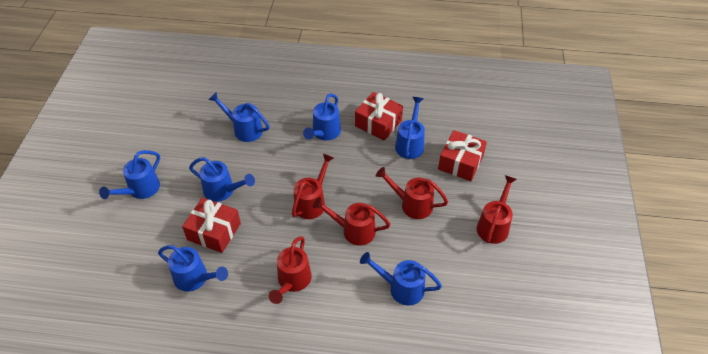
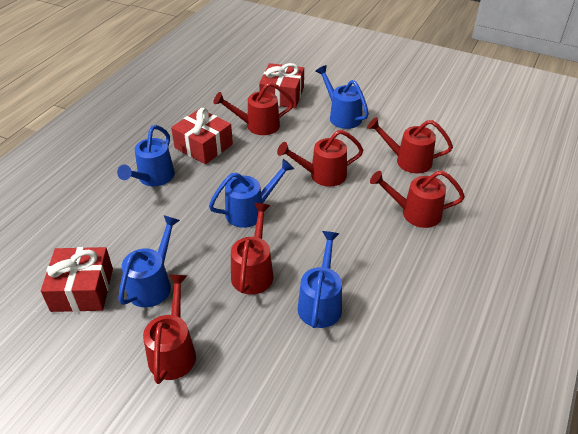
blue watering can: [99,150,160,199] [158,245,228,292] [189,157,255,202] [209,92,270,142] [303,93,341,140] [360,252,442,305] [395,97,425,159] = 7 -> [117,125,175,186] [118,215,180,307] [209,159,294,228] [298,231,342,328] [315,65,369,129] = 5
red watering can: [269,236,312,304] [292,153,334,219] [313,197,390,246] [376,167,448,219] [477,175,517,244] = 5 -> [143,274,196,384] [213,82,294,135] [231,203,273,295] [277,130,363,187] [367,117,453,174] [370,171,465,228] = 6

